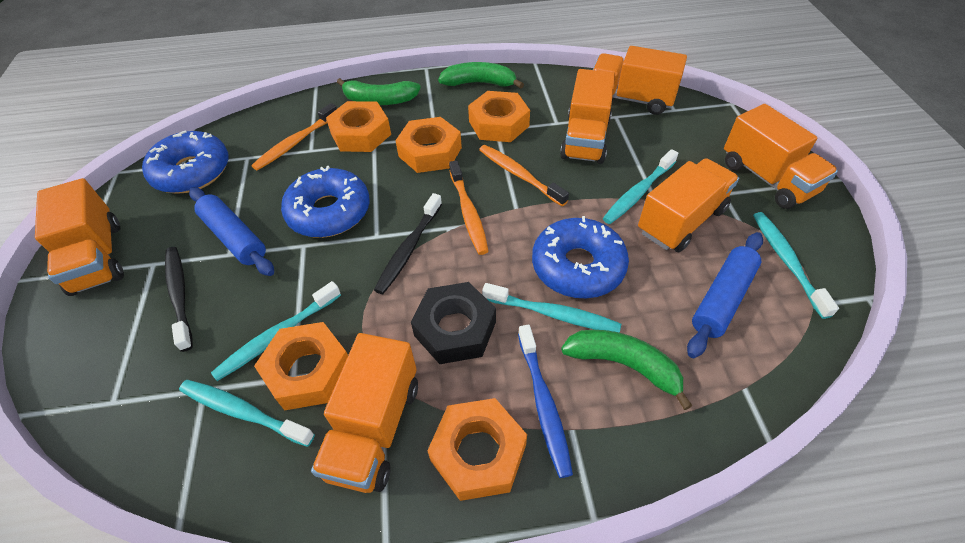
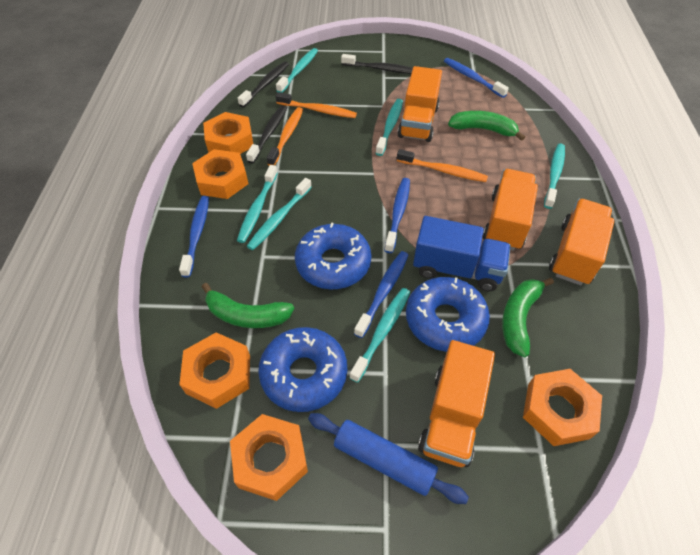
black nut: [411,282,496,364] = 1 -> none = 0
black toothbrush: [165,247,193,352] [374,193,442,294] = 2 -> [238,61,289,107] [246,105,287,163] [341,54,413,74] = 3
blue rolling pin: [189,187,274,276] [687,232,763,358] = 2 -> [308,413,469,504] = 1
blue toothbrush: [518,325,573,478] = 1 -> [179,196,209,278] [354,251,408,338] [384,178,410,253] [444,58,509,98] = 4
blue truck: none = 0 -> [413,216,511,292] = 1
orange truck: [35,178,124,296] [311,333,418,493] [560,69,615,164] [593,46,687,115] [638,158,739,252] [724,104,838,209] = 6 -> [397,66,442,142] [418,340,495,467] [483,169,538,251] [549,199,615,285] = 4
turquoise toothbrush: [179,380,315,447] [211,281,341,381] [482,283,621,333] [603,149,678,224] [753,212,839,319] = 5 -> [237,165,278,243] [247,178,312,250] [276,48,318,93] [349,288,410,383] [375,99,403,156] [544,144,565,209] = 6

